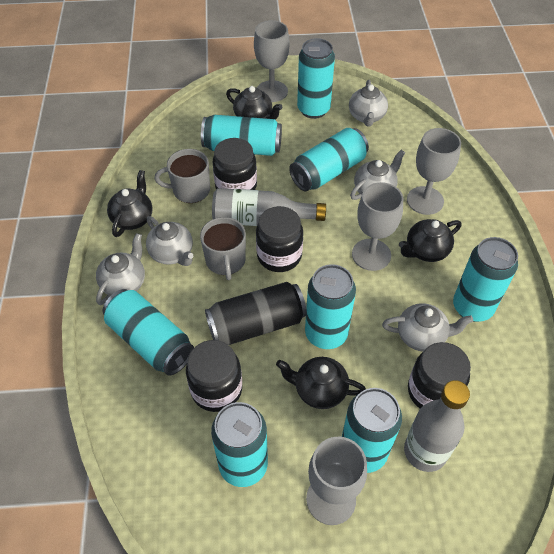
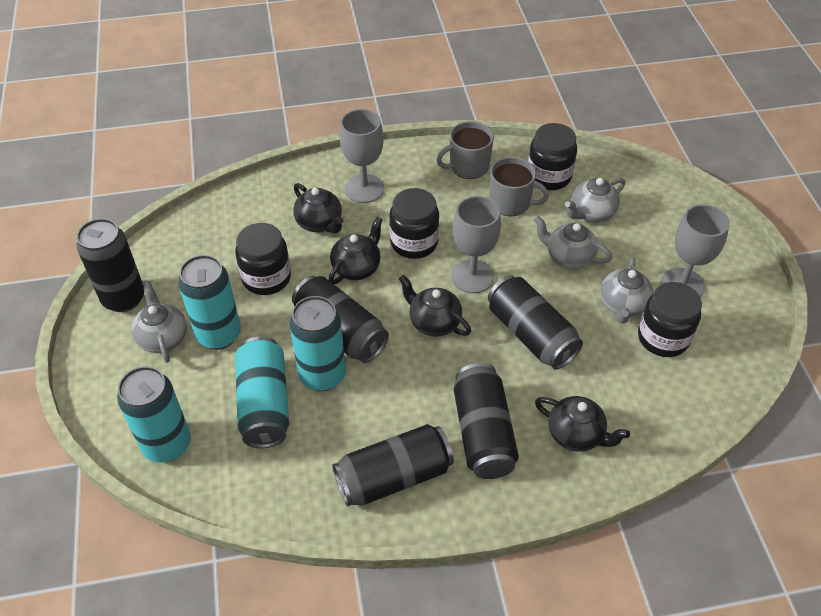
black can: [205,282,306,345] = 1 -> [77,218,144,312] [292,276,389,363] [332,424,454,507] [454,363,519,479] [488,275,583,370] = 5
grey bottle: [212,188,326,226] [404,380,470,472] = 2 -> none = 0
grey goblet: [254,20,290,102] [306,437,367,525] [352,182,403,271] [407,128,461,215] = 4 -> [340,109,384,203] [451,196,501,293] [661,204,730,297] = 3
grey teapot: [96,233,145,305] [146,216,193,266] [349,80,388,127] [350,150,405,200] [382,303,473,352] = 5 -> [131,281,187,363] [534,216,612,269] [565,178,625,222] [600,257,653,324] = 4
turquoise can: [103,289,194,376] [201,115,282,156] [211,402,268,487] [289,128,369,191] [297,38,335,119] [305,264,356,349] [342,388,402,473] [453,237,518,322] = 8 -> [117,366,191,462] [178,255,241,350] [235,336,289,448] [289,296,346,391] = 4

